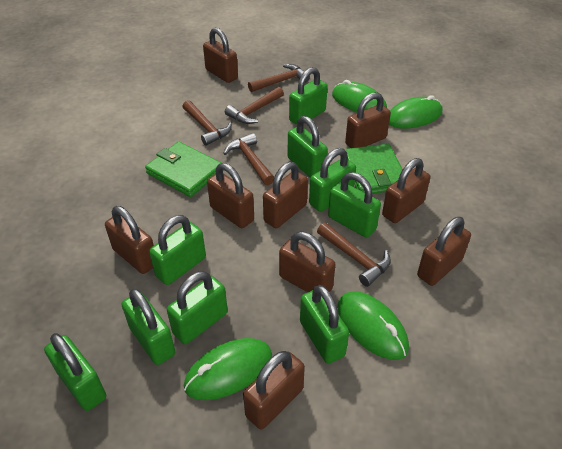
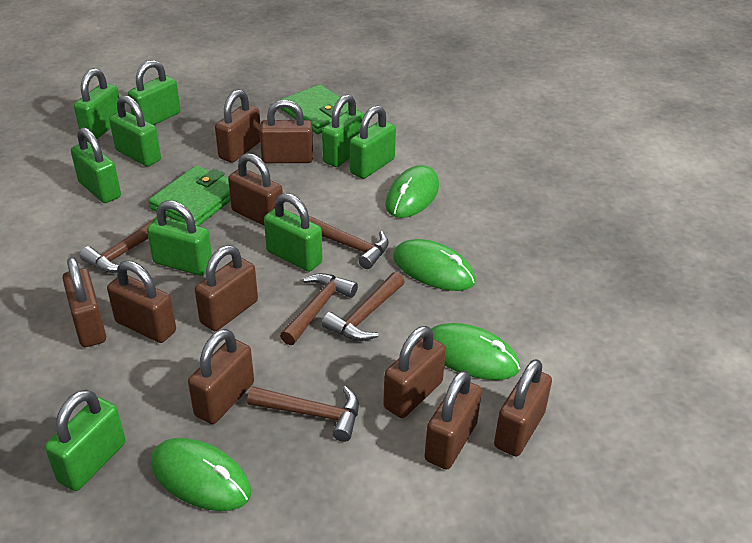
brown padlock: [105,206,154,274] [203,27,238,83] [207,163,254,228] [243,351,305,430] [263,162,308,228] [279,232,336,292] [345,92,391,148] [382,158,430,223] [417,217,471,286] = 9 -> [62,257,106,347] [107,260,176,343] [188,329,254,424] [195,245,258,331] [215,90,260,163] [228,153,284,226] [259,100,313,163] [383,326,446,418] [425,371,482,470] [494,359,552,457] = 10

